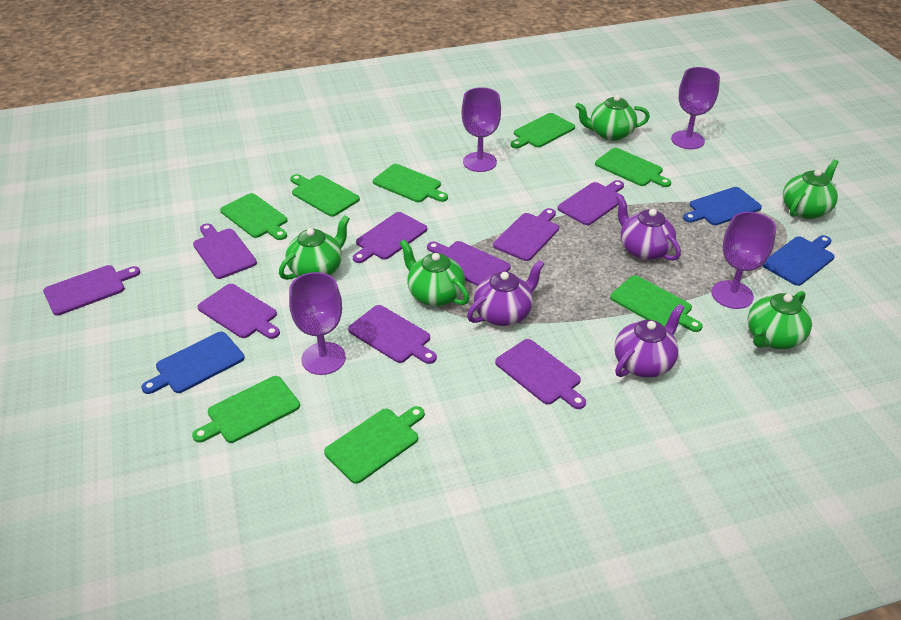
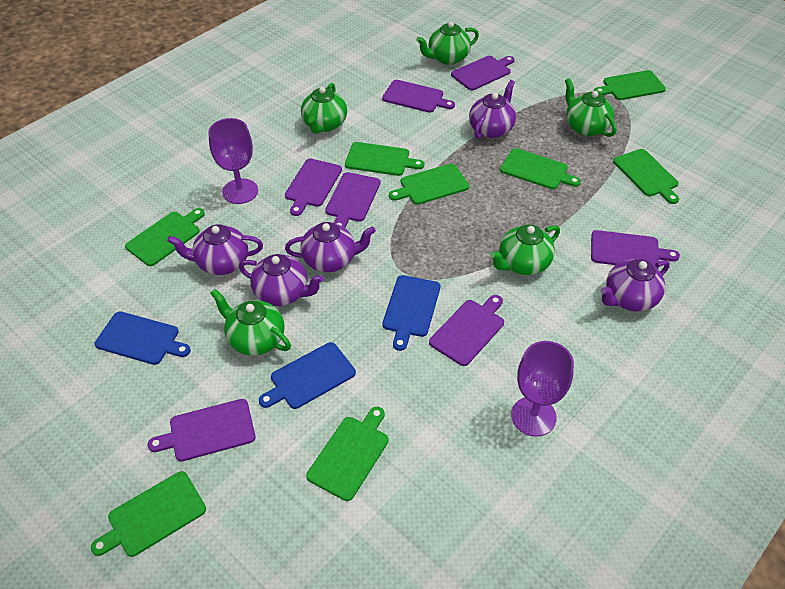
purple cutting board: [43,265,140,316] [193,223,257,279] [197,284,280,339] [348,305,437,364] [353,212,427,263] [427,241,510,286] [493,208,559,261] [495,339,586,409] [558,180,624,225] = 9 -> [148,399,255,461] [285,159,342,216] [325,172,381,228] [382,80,455,113] [429,295,504,366] [451,56,515,90] [591,230,680,269] = 7
purple goblet: [289,272,346,375] [462,87,501,172] [671,67,720,149] [712,212,776,309] = 4 -> [208,118,258,204] [511,341,574,437] = 2
purple teapot: [467,260,544,326] [614,304,685,378] [616,195,681,261] = 3 -> [167,224,263,275] [239,254,324,306] [285,222,376,272] [469,80,516,139] [601,259,670,311] = 5

